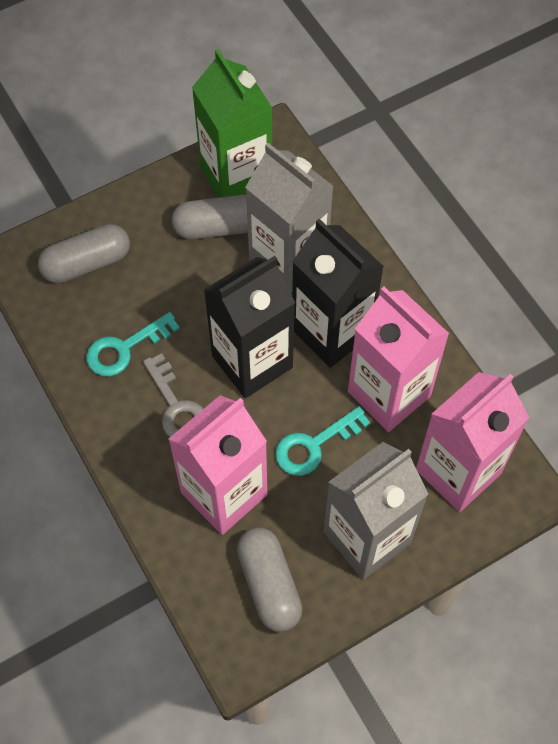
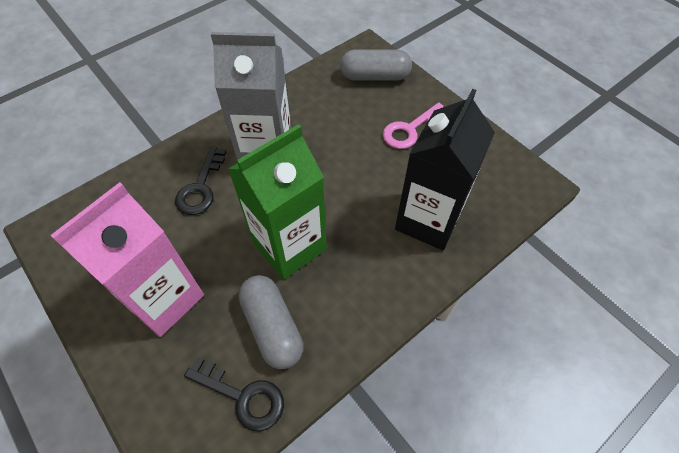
black carton: [204,256,295,398] [292,219,384,368] = 2 -> [395,89,495,250] = 1
black key: none = 0 -> [175,146,226,215] [184,357,284,431] = 2
grey capsule: [38,224,130,283] [172,195,248,240] [237,528,303,632] = 3 -> [239,275,303,369] [340,49,412,81] = 2
grey carton: [245,143,334,293] [324,442,428,580] = 2 -> [211,32,292,160] = 1
grey key: [143,353,203,437] = 1 -> none = 0
pink carton: [169,395,267,535] [348,287,449,432] [416,372,529,512] = 3 -> [50,182,204,337] = 1
pink key: none = 0 -> [383,103,443,149] = 1
turquoise key: [86,312,180,376] [275,406,370,476] = 2 -> none = 0

